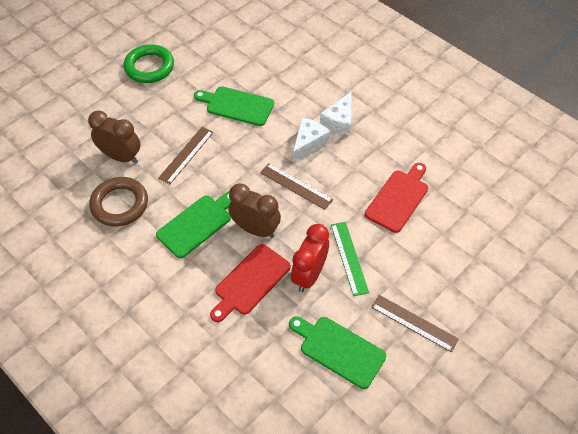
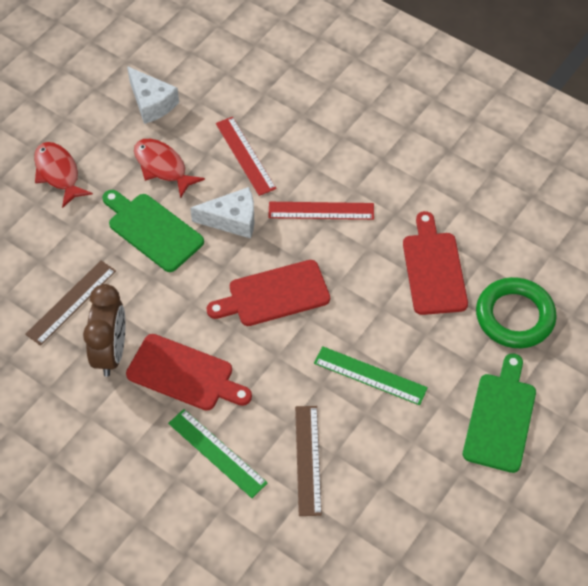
brown clock: [88,111,141,164] [229,183,281,238] = 2 -> [83,284,125,377] = 1
brown ring: [89,177,148,227] = 1 -> none = 0
brown ruler: [158,127,214,184] [260,163,333,210] [371,295,459,352] = 3 -> [25,260,116,346] [295,406,322,516] = 2
green cutting board: [156,191,231,258] [194,86,274,126] [289,316,386,389] = 3 -> [102,190,204,272] [463,353,536,473] = 2
green ruler: [331,222,369,296] = 1 -> [168,409,268,498] [314,346,428,405] = 2
red clock: [291,224,329,292] = 1 -> none = 0
red cutting board: [210,244,291,322] [365,163,428,233] = 2 -> [126,334,252,411] [207,260,330,326] [403,211,468,315] = 3
red fish: none = 0 -> [34,142,93,208] [134,139,205,198] = 2
red ruler: none = 0 -> [216,117,276,196] [268,202,374,220] = 2

